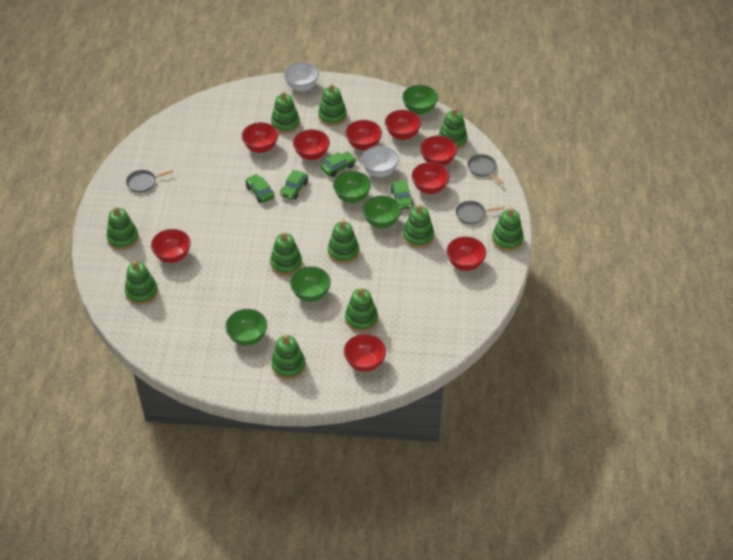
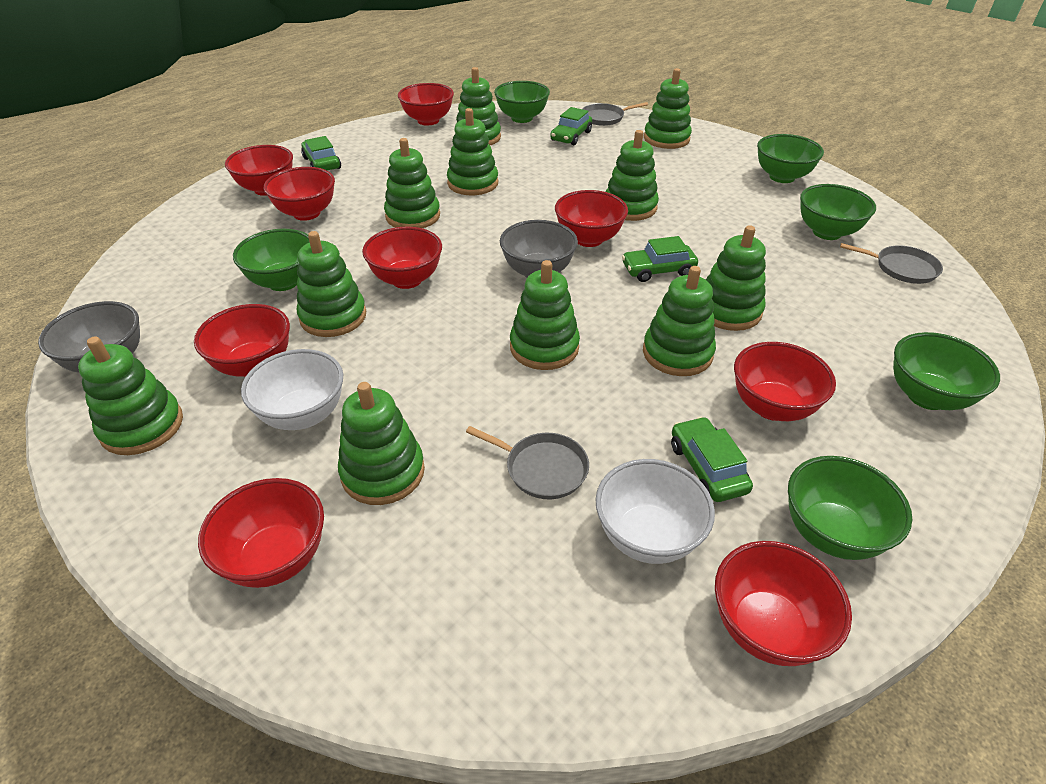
green bowl: [225,309,267,346] [290,266,331,302] [333,171,371,203] [363,195,401,228] [402,85,438,115] = 5 -> [233,229,310,291] [494,81,550,123] [757,134,824,183] [788,456,912,560] [800,184,876,240] [893,332,1000,410] = 6
grey bowl: none = 0 -> [38,301,140,373] [500,220,578,278] = 2

